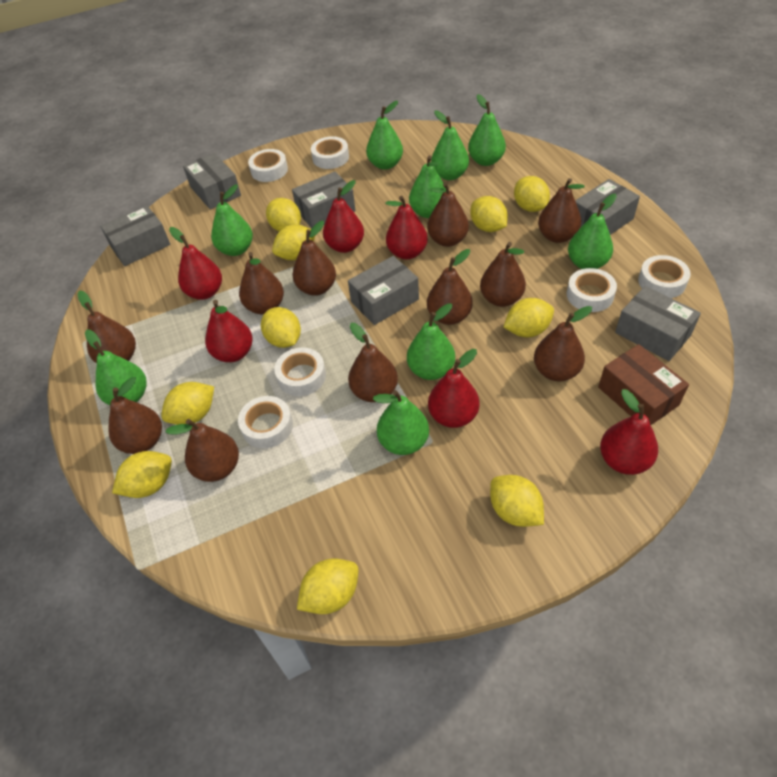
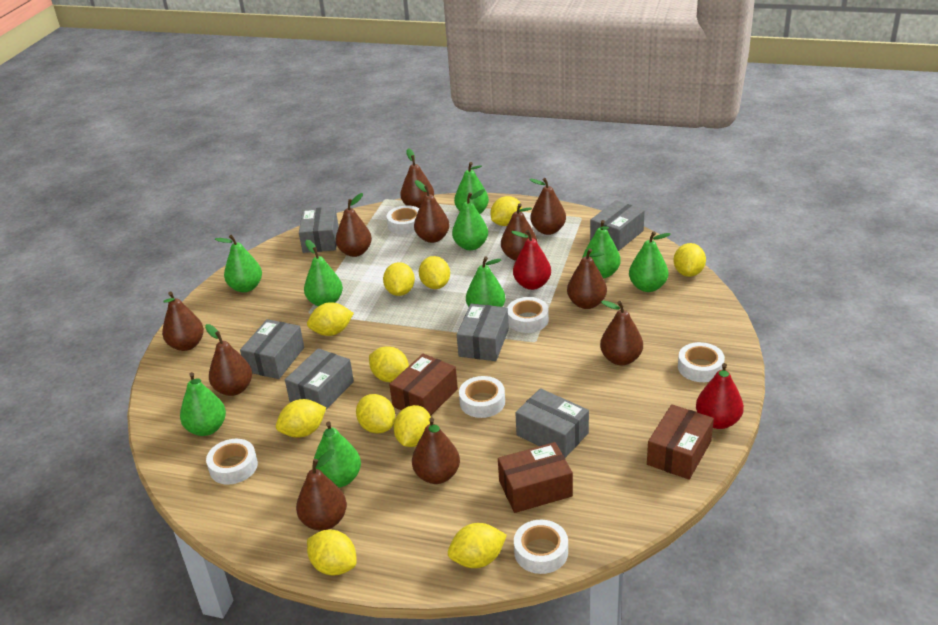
brown box: [598,344,689,425] = 1 -> [389,354,458,416] [498,442,573,513] [647,404,714,480] = 3
red pear: [169,227,222,300] [205,300,253,362] [323,180,364,253] [386,196,428,259] [428,349,480,428] [600,389,658,475] = 6 -> [511,230,551,290] [696,363,744,429] = 2
yellow lemon: [112,451,172,498] [161,382,214,425] [261,307,301,348] [266,198,301,231] [272,224,315,260] [297,558,358,614] [470,196,508,232] [490,475,544,527] [504,298,554,337] [514,176,550,212] = 10 -> [276,399,326,438] [307,302,354,336] [307,530,357,576] [356,394,395,434] [369,346,409,382] [383,262,415,296] [393,405,431,447] [419,256,450,289] [448,523,507,568] [490,196,522,226] [673,243,706,277] = 11

